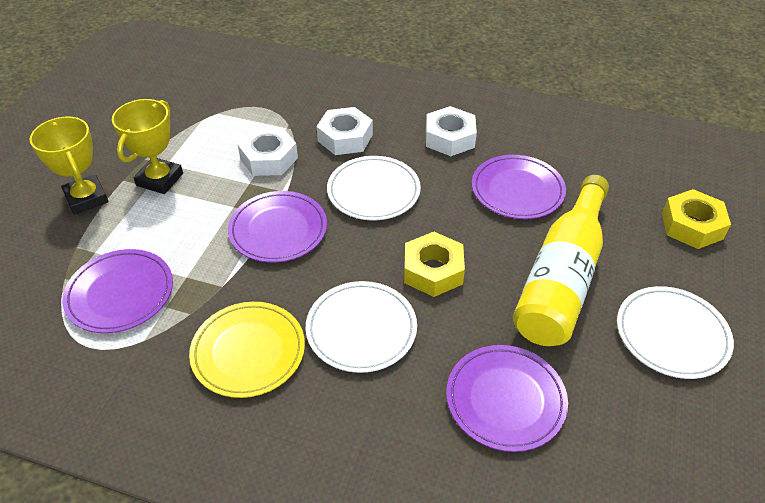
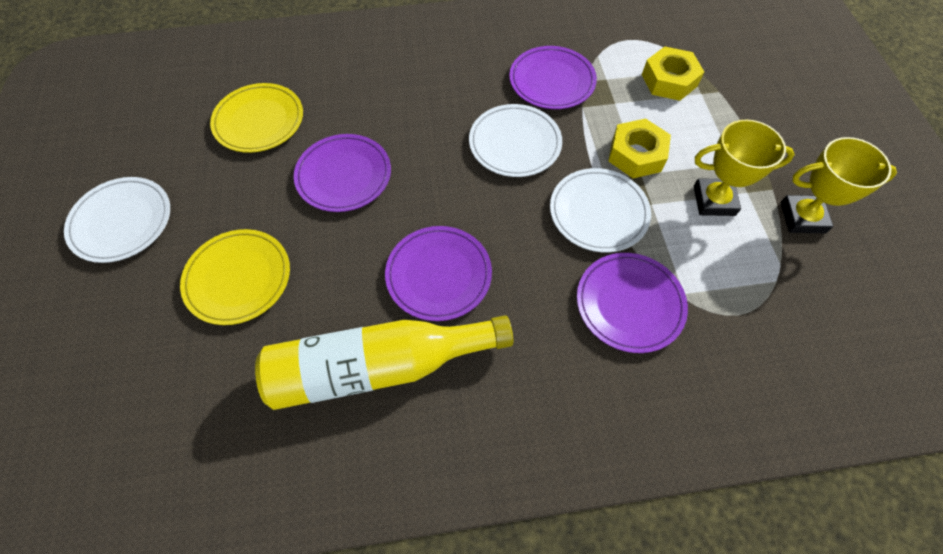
white nut: [238,128,298,176] [316,107,373,155] [426,106,477,156] = 3 -> none = 0
yellow plate: [189,302,305,398] = 1 -> [180,229,290,325] [210,83,303,153] = 2

